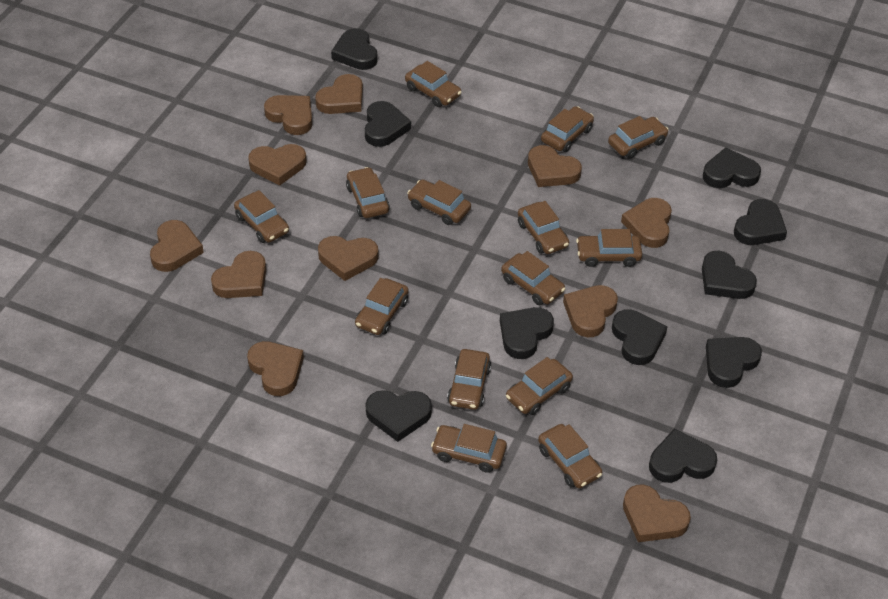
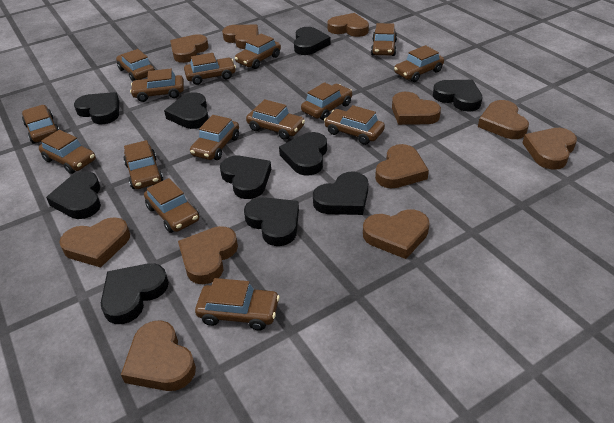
brown car: [234,190,289,243] [346,167,390,218] [355,278,409,335] [405,61,462,107] [407,179,471,225] [431,424,507,473] [447,349,491,410] [501,251,565,305] [506,357,573,415] [518,201,569,254] [538,424,602,488] [541,106,594,152] [576,229,642,267] [608,116,668,158] = 14 -> [22,105,59,143] [39,130,96,174] [116,49,155,81] [123,140,163,189] [130,68,184,102] [144,178,199,233] [184,53,236,85] [190,115,239,160] [195,278,280,330] [235,34,281,69] [246,99,305,140] [301,82,352,120] [324,105,385,145] [371,23,397,56] [394,45,444,82] = 15

